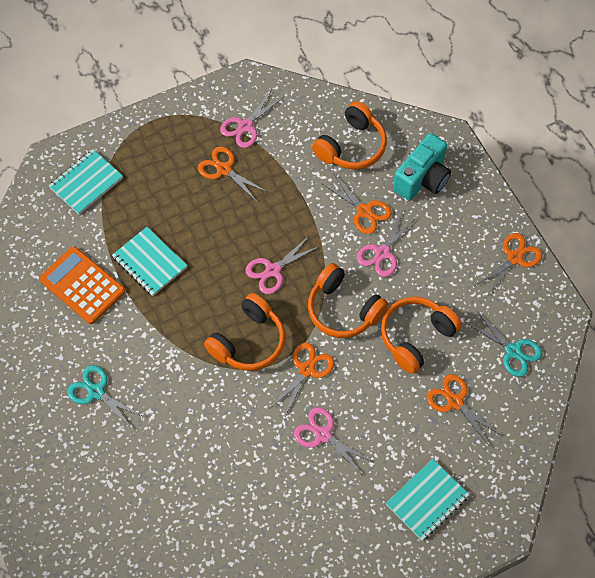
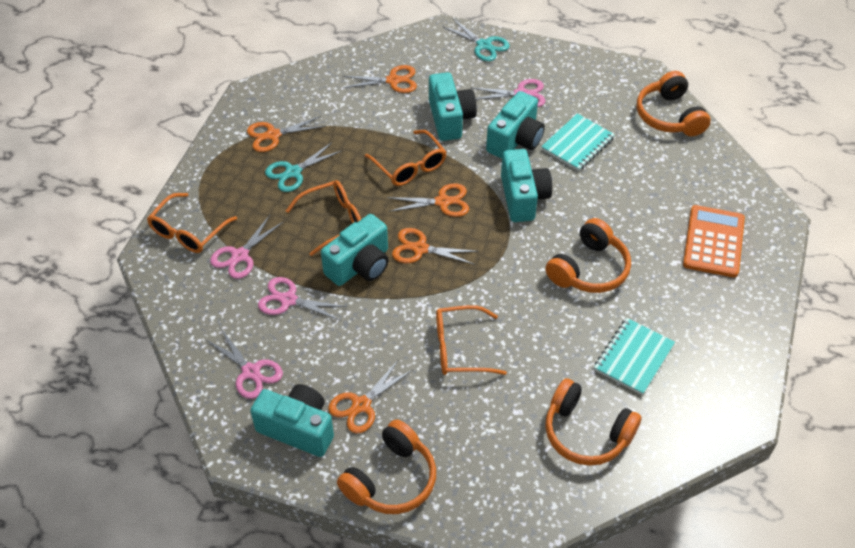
orange glasses: none = 0 -> [147,193,237,253] [286,180,361,256] [365,130,446,186] [436,305,507,375] = 4
turquoise camera: [393,133,451,201] = 1 -> [250,384,334,457] [321,214,389,286] [429,72,477,141] [486,91,545,159] [501,149,552,222] = 5
turquoise notebook: [49,149,123,215] [112,227,188,296] [386,459,470,540] = 3 -> [541,113,615,171] [594,318,675,395] = 2

